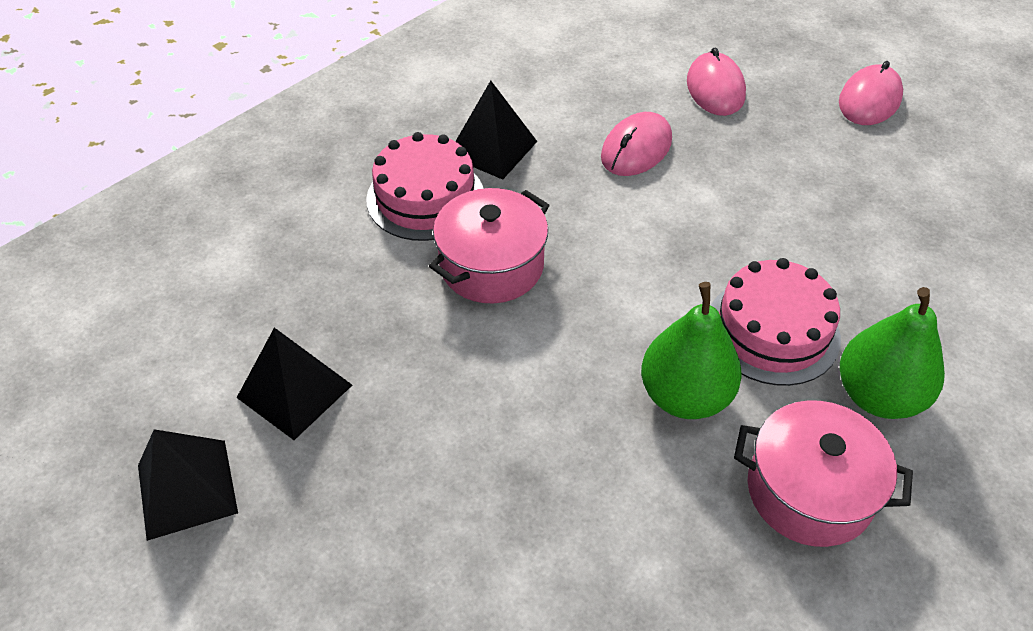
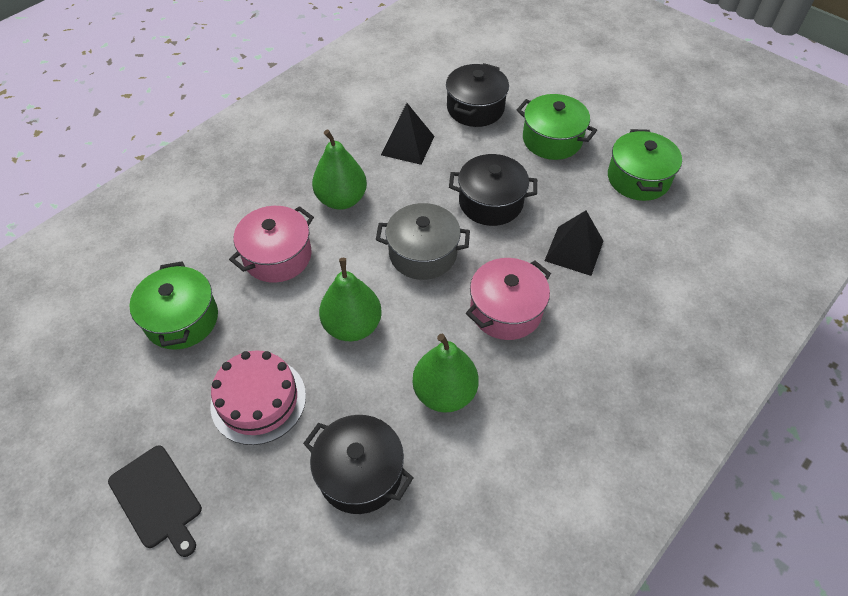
black cutting board: none = 0 -> [108,445,202,557] = 1
black pot: none = 0 -> [303,415,413,514] [446,63,509,127] [449,154,537,226] = 3
black pyramid: [138,429,238,541] [237,328,352,440] [455,81,537,180] = 3 -> [381,103,435,165] [545,210,603,276] = 2
green pear: [641,282,742,419] [840,287,945,419] = 2 -> [312,130,367,210] [319,258,382,341] [413,334,479,413] = 3
green pot: none = 0 -> [129,261,218,350] [517,94,597,160] [608,129,682,201] = 3
grey pot: none = 0 -> [376,203,470,280] = 1
pink cake: [366,132,483,241] [711,258,841,386] = 2 -> [210,351,306,445] = 1
pink mouse: [601,112,672,176] [687,48,746,116] [839,61,903,125] = 3 -> none = 0

